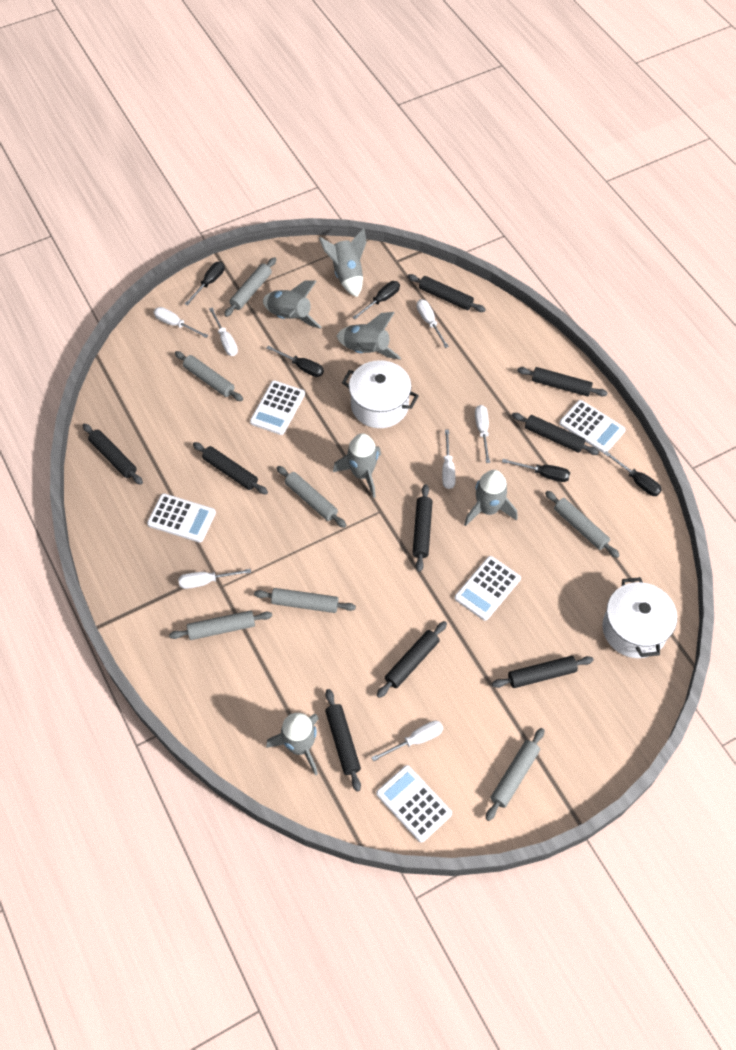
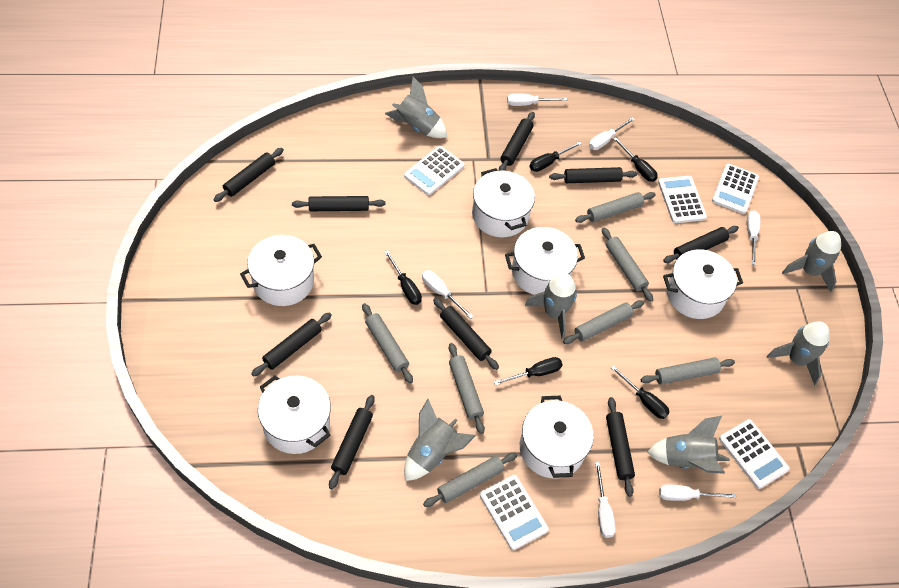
white pot: [342,360,419,428] [602,577,677,658] = 2 -> [240,235,322,306] [258,376,331,454] [472,168,535,237] [505,227,585,295] [520,395,594,479] [663,249,743,319] = 6
white screwdriver: [154,307,209,338] [178,569,251,589] [209,308,238,356] [371,721,443,761] [417,299,449,348] [442,430,456,489] [475,405,490,463] = 7 -> [422,270,474,319] [507,94,567,106] [589,117,635,150] [595,462,616,538] [659,484,736,501] [747,210,761,265] = 6

